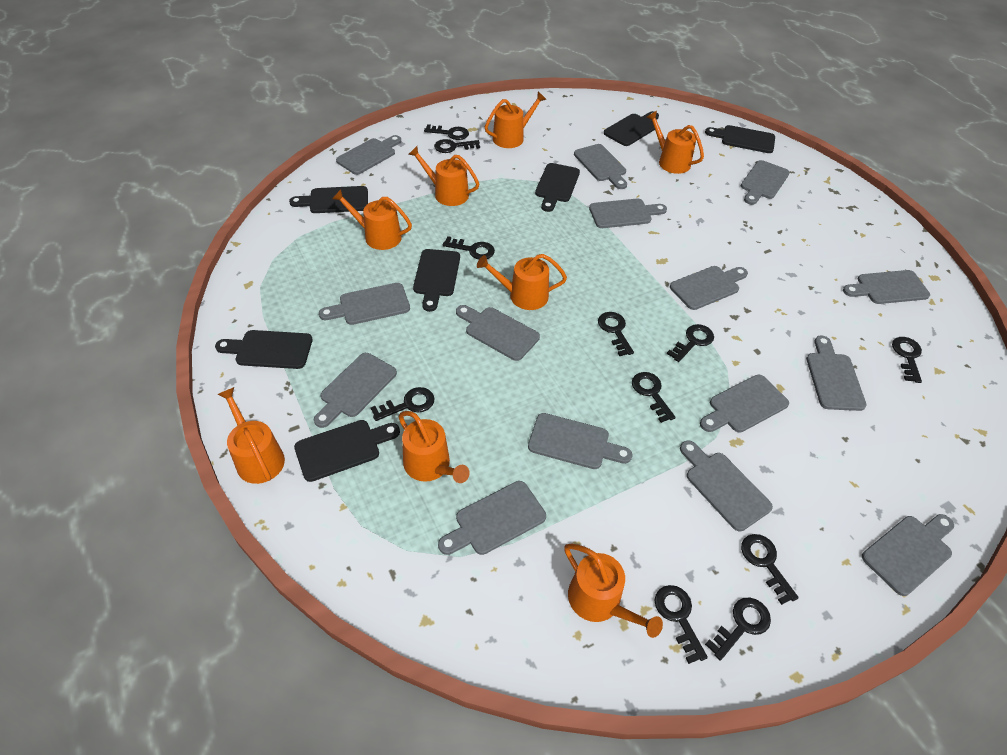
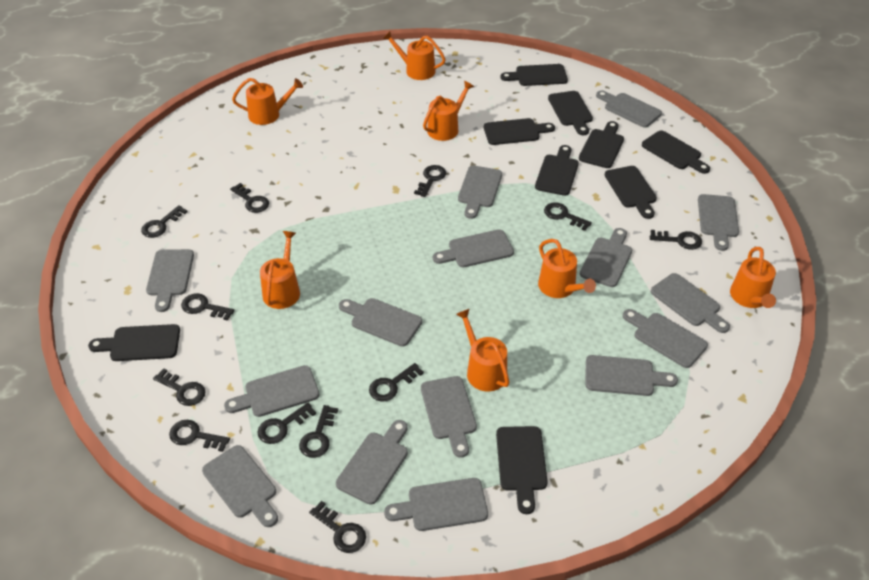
black cutting board: [215,330,313,369] [289,186,368,213] [294,420,400,482] [413,249,460,312] [535,163,580,212] [604,111,659,146] [705,125,775,153] = 7 -> [88,324,180,361] [484,118,555,145] [496,426,548,514] [500,64,568,86] [535,145,579,196] [548,91,593,135] [579,121,624,168] [605,166,657,219] [642,130,710,174] = 9
black key: [371,387,434,421] [424,124,469,140] [434,139,480,153] [443,236,495,259] [598,312,634,356] [632,372,676,423] [654,585,708,664] [667,324,714,362] [705,597,771,661] [741,534,799,605] [892,337,922,383] = 11 -> [141,205,188,238] [153,368,206,406] [169,420,230,452] [181,293,234,321] [230,183,269,213] [258,403,316,444] [299,405,338,458] [309,501,366,553] [369,363,424,402] [414,165,446,197] [544,202,592,231] [650,230,702,250] = 12
orange watering can: [217,387,285,484] [332,189,412,250] [398,411,470,483] [408,146,479,206] [477,254,567,310] [485,92,546,148] [564,544,663,638] [647,111,704,174] = 8 -> [232,78,303,125] [260,231,300,309] [383,31,446,80] [423,81,474,141] [456,309,509,392] [538,239,596,298] [730,247,776,308] = 7

